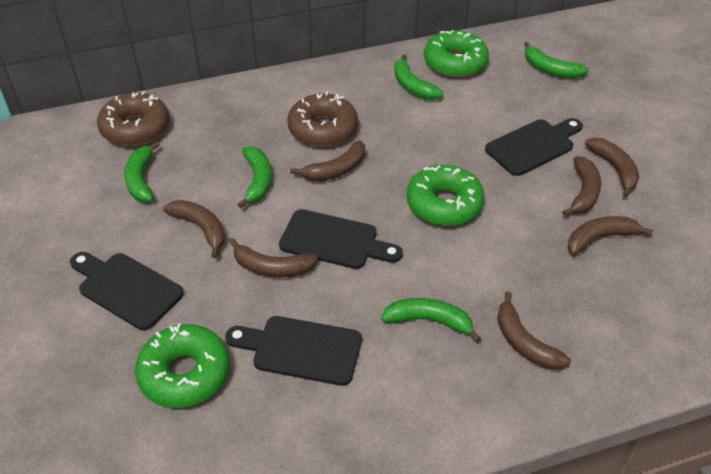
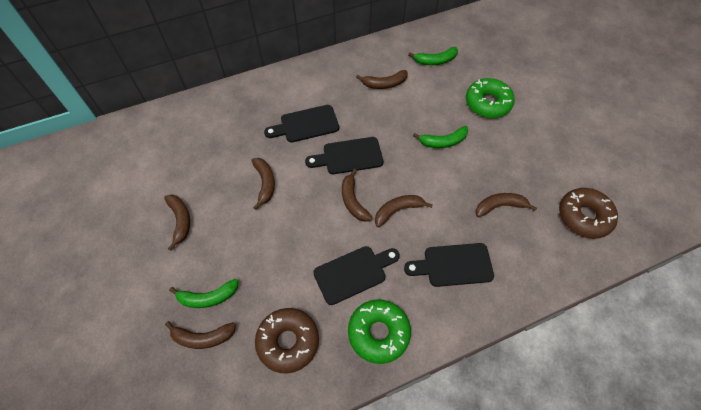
green banana: [124,141,160,202] [237,146,271,208] [381,298,481,342] [394,54,444,100] [524,42,589,78] = 5 -> [169,278,238,308] [408,47,458,65] [413,126,468,148] = 3
green donut: [135,323,230,408] [406,165,485,226] [424,30,489,77] = 3 -> [348,299,411,364] [466,78,515,118] = 2

